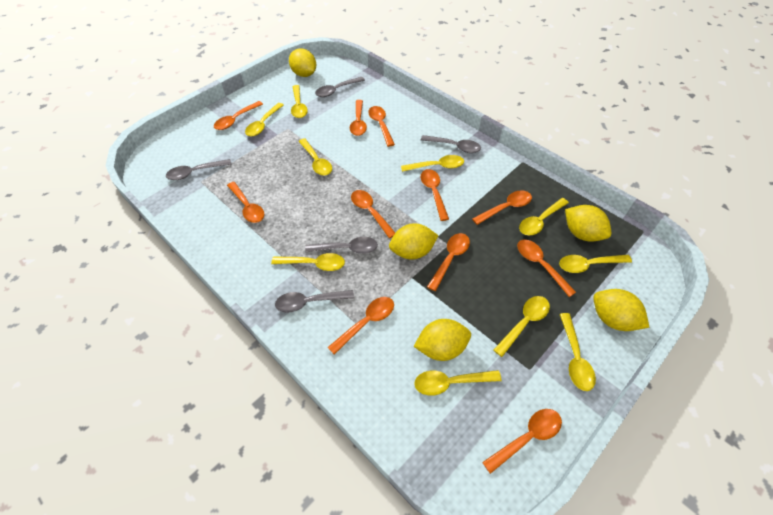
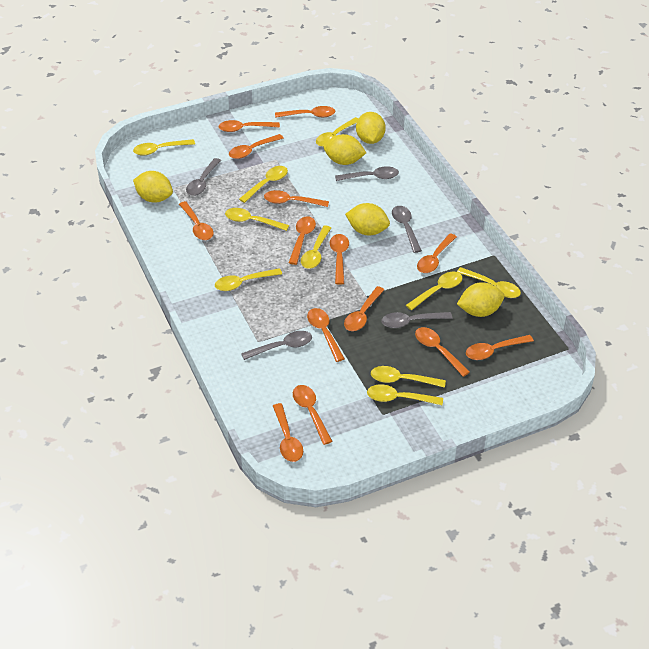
orange spoon: [214,101,263,130] [227,182,264,223] [328,297,394,355] [350,100,367,136] [351,190,395,238] [368,106,395,147] [421,169,449,221] [427,233,470,291] [472,190,532,225] [482,409,562,474] [517,240,576,297] = 11 -> [179,201,214,240] [219,120,280,132] [229,134,284,159] [264,190,329,207] [273,403,303,462] [275,106,335,118] [289,216,316,265] [293,385,333,445] [307,308,345,362] [330,234,349,285] [344,286,385,331] [415,327,470,377] [417,233,457,273] [466,335,534,360] = 14

